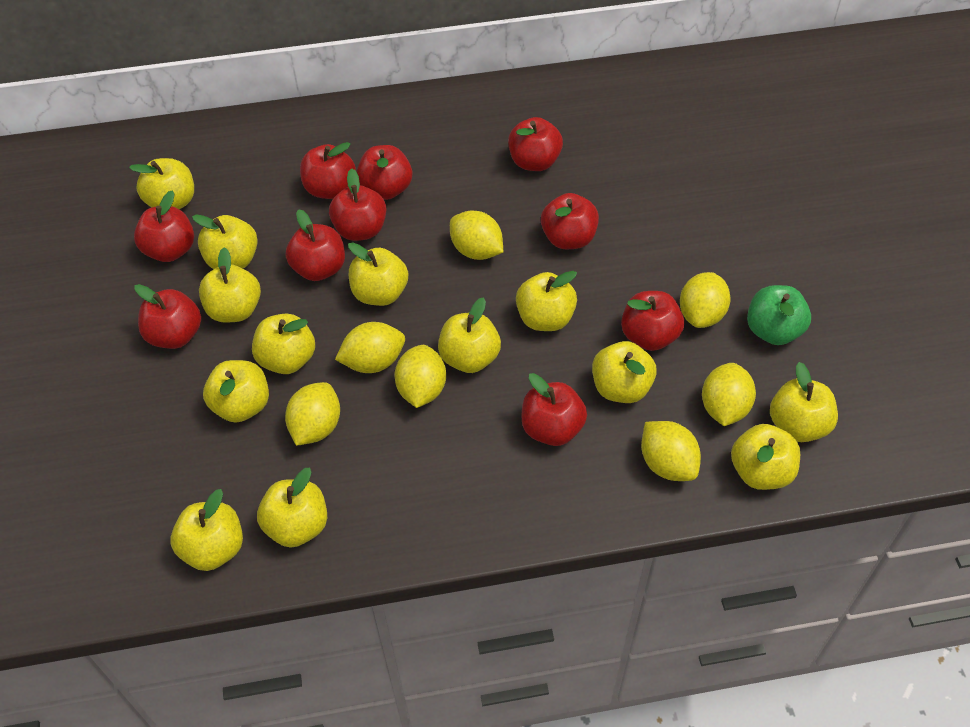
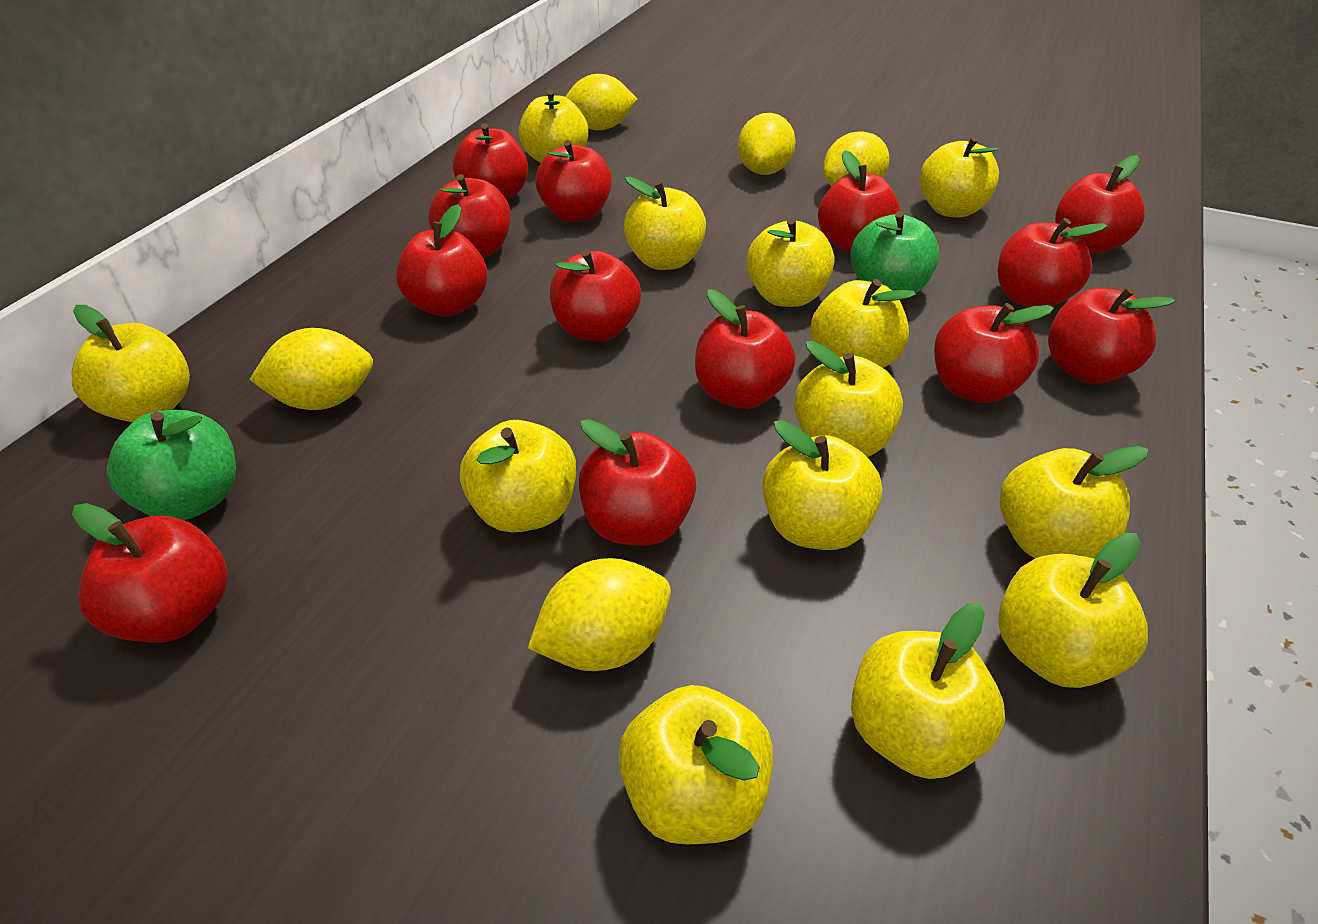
green apple: [747,285,811,345] = 1 -> [107,410,236,520] [850,211,940,300] = 2
red apple: [134,191,194,262] [135,284,201,349] [286,209,345,281] [300,142,356,199] [329,168,386,241] [357,145,412,200] [508,117,563,171] [521,373,587,446] [541,193,599,249] [621,291,684,351] = 10 -> [72,503,228,643] [396,204,488,317] [429,174,511,258] [453,123,528,200] [535,140,612,222] [550,249,641,341] [579,419,696,546] [695,289,795,409] [818,150,900,253] [934,303,1054,403] [998,218,1107,308] [1048,287,1176,384] [1055,155,1145,254] = 13
yellow lemon: [285,382,340,446] [335,322,405,373] [394,345,446,408] [450,211,503,260] [641,421,701,481] [680,272,731,328] [702,363,756,426] = 7 -> [249,328,373,410] [528,558,671,671] [565,74,637,130] [738,113,796,175] [823,131,889,187] = 5

